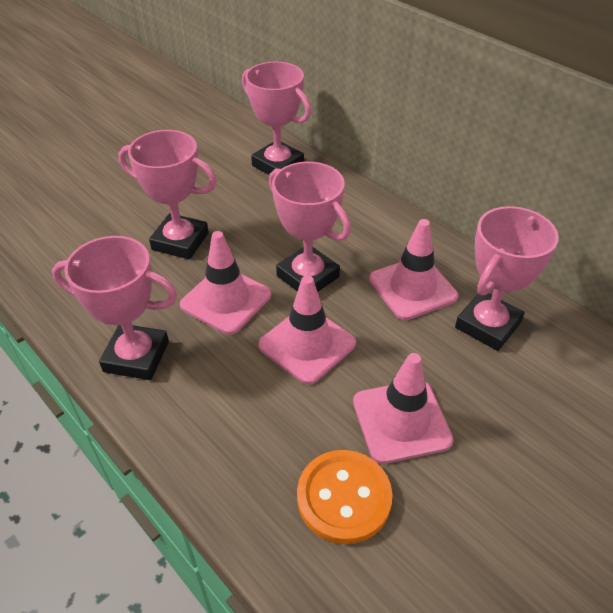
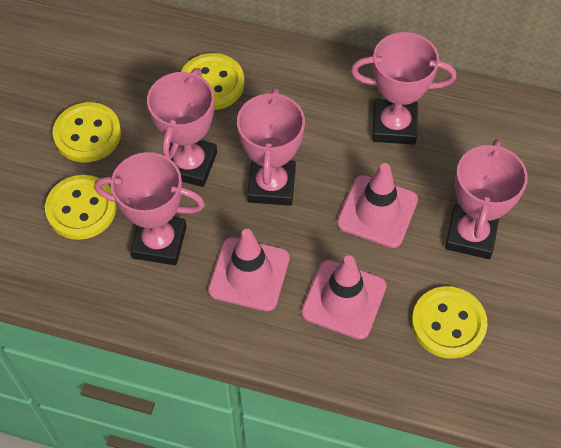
orange button: [297,450,393,544] = 1 -> none = 0
pink traffic cone: [180,231,271,335] [258,275,356,385] [353,353,454,464] [369,219,458,320] = 4 -> [208,229,290,311] [301,255,387,339] [337,163,418,248] = 3
yellow button: none = 0 -> [45,175,116,240] [53,102,121,162] [181,53,245,110] [412,286,488,359] = 4

